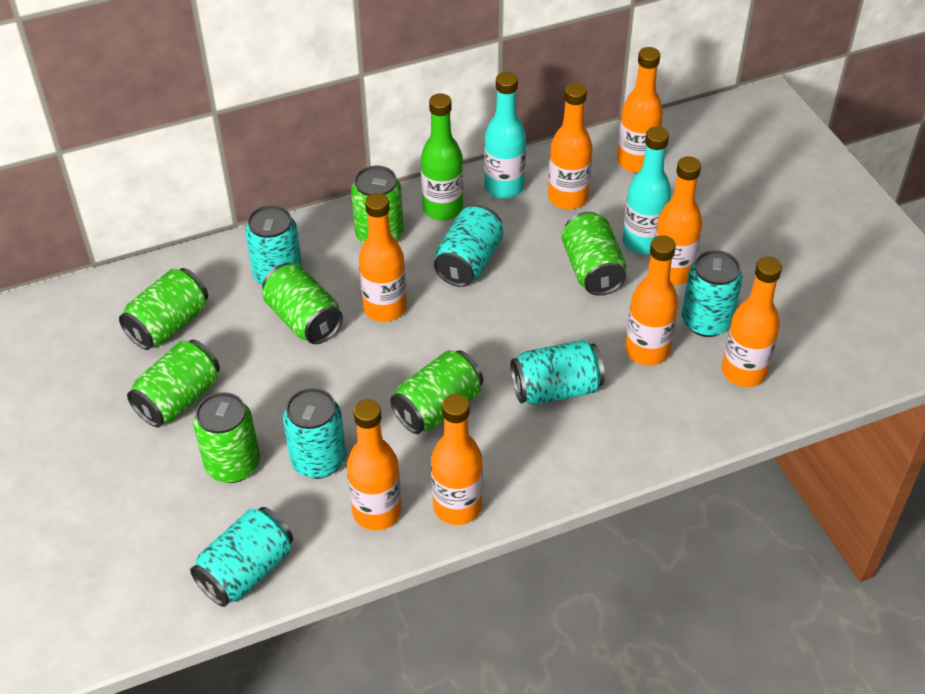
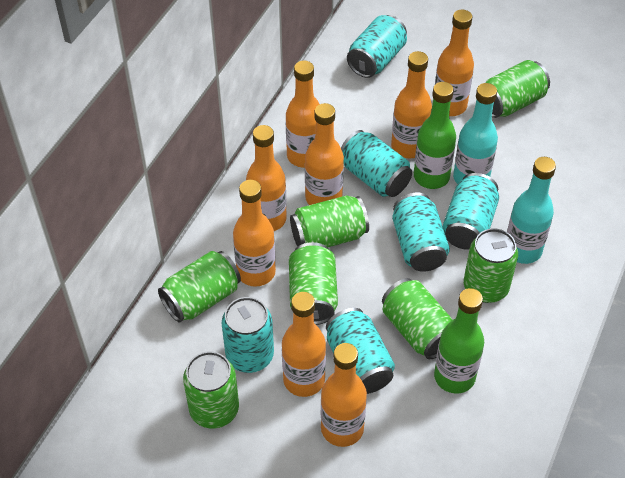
green bottle: [421,93,463,221] = 1 -> [414,82,456,189] [434,288,484,393] = 2

